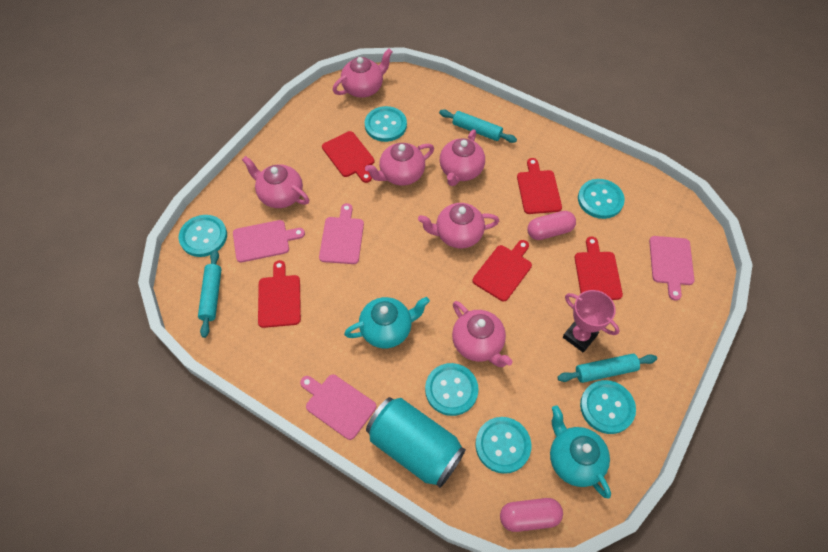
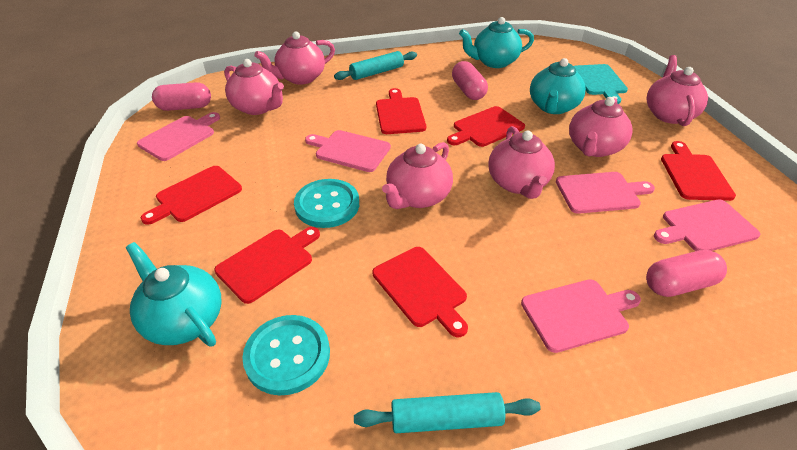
pink capsule: [500,498,563,532] [527,211,576,240] = 2 -> [152,82,211,111] [452,61,488,100] [646,250,727,297] = 3
pink cutting board: [233,220,305,263] [300,374,376,440] [319,203,364,264] [649,236,695,301] = 4 -> [137,112,220,161] [305,130,391,172] [521,279,641,353] [556,172,655,214] [654,199,761,251] = 5
pink trophy: [563,290,620,352] = 1 -> none = 0
red cutting board: [258,260,301,328] [322,131,374,183] [473,240,532,301] [517,158,562,214] [575,237,623,300] = 5 -> [141,166,242,225] [214,227,320,304] [373,247,468,337] [376,88,426,134] [447,106,525,147] [661,141,736,201] = 6
turquoise button: [178,215,227,257] [365,106,407,142] [425,363,479,416] [475,417,531,474] [578,179,625,219] [580,380,636,434] = 6 -> [242,315,330,396] [294,179,359,228] = 2
turquoise can: [366,397,466,488] = 1 -> none = 0
turquoise cutting board: none = 0 -> [574,64,628,104] = 1
turquoise rolling pin: [198,250,222,338] [439,109,517,143] [557,354,657,383] = 3 -> [334,51,417,80] [354,392,541,433] = 2
turquoise teapot: [344,297,430,348] [550,405,611,499] = 2 -> [126,242,221,346] [459,17,534,68] [530,58,586,114] = 3

